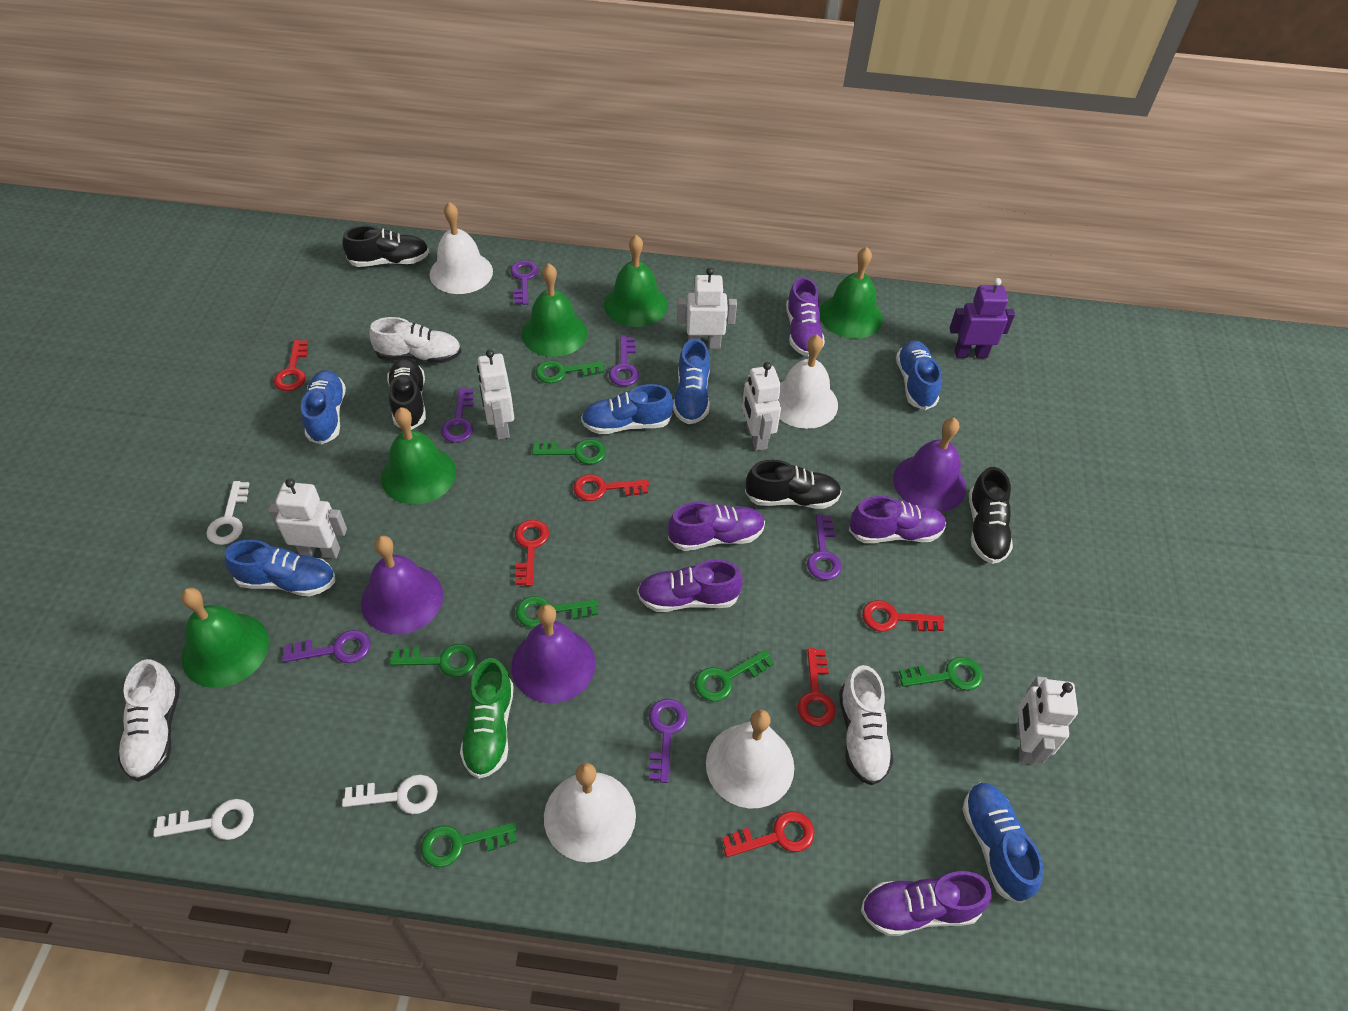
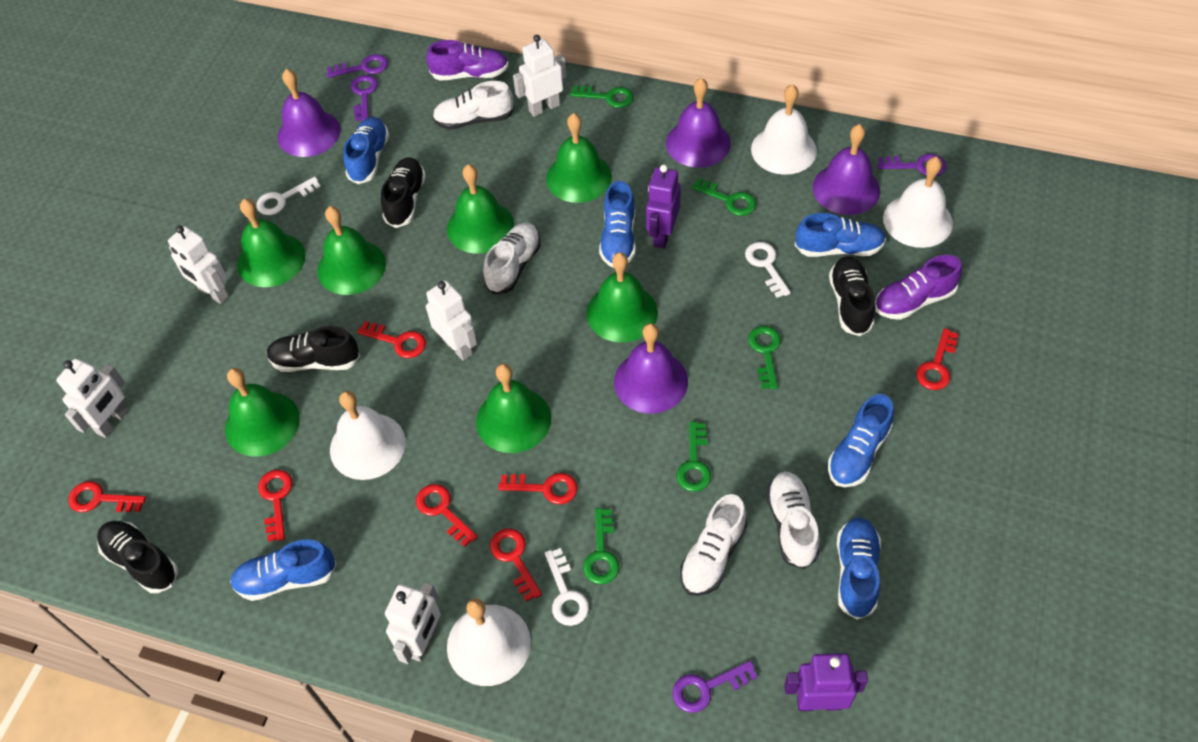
green bell: [181,588,269,688] [381,407,456,505] [521,263,587,357] [604,235,668,327] [819,247,883,339] = 5 -> [225,368,300,457] [237,199,305,287] [318,206,386,295] [447,164,514,254] [476,363,551,453] [546,113,612,203] [587,252,658,342] = 7
green key: [390,644,477,677] [421,822,517,867] [516,596,598,628] [532,439,606,464] [536,361,604,383] [695,650,774,702] [899,657,983,690] = 7 -> [570,86,634,108] [583,508,619,584] [677,421,711,492] [692,178,756,216] [748,326,781,389] = 5
green shoe: [460,658,514,779] = 1 -> none = 0
purple bell: [361,536,443,634] [511,604,595,703] [893,417,966,512] = 3 -> [278,69,341,157] [614,323,688,413] [666,78,731,168] [813,124,880,215] = 4
purple key: [282,630,371,663] [441,388,474,443] [510,260,538,305] [609,336,639,386] [649,699,687,783] [807,515,842,580] = 6 -> [327,54,388,78] [351,75,378,121] [673,661,758,713] [878,154,946,177] = 4
purple robot: [949,278,1015,358] = 1 -> [646,165,681,248] [784,653,868,711] = 2
purple shoe: [637,560,743,612] [668,502,765,551] [786,277,825,356] [849,496,946,543] [861,871,992,936] = 5 -> [426,40,509,81] [875,255,962,320] = 2
red key: [274,340,308,391] [515,520,549,586] [573,474,649,501] [722,811,815,857] [798,648,836,727] [862,600,944,632] = 6 -> [68,481,146,512] [258,470,293,541] [357,321,426,358] [416,484,478,547] [490,529,542,602] [498,473,578,504] [916,328,958,390] = 7
white shoe: [118,659,180,782] [369,317,461,363] [839,665,894,785] = 3 -> [432,81,514,130] [483,223,541,294] [680,494,747,596] [766,472,820,569] = 4

